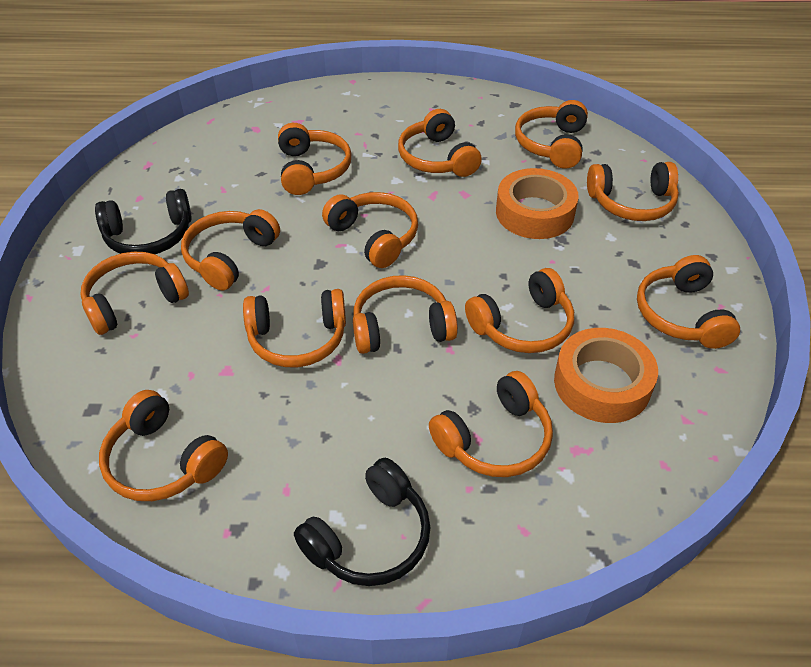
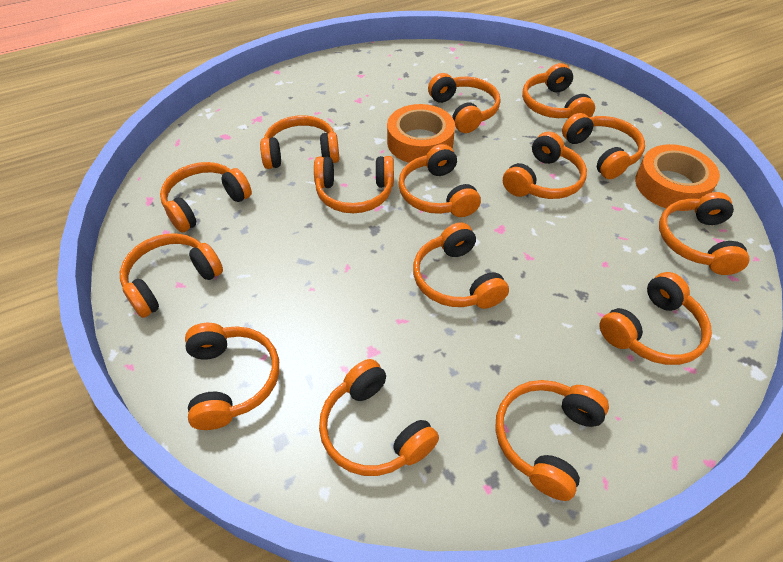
black headphones: [95,189,192,254] [294,458,431,586] = 2 -> none = 0
orange headphones: [80,252,189,335] [99,390,228,501] [181,209,280,290] [243,289,346,367] [278,123,351,195] [322,192,418,268] [353,275,458,354] [398,109,482,177] [429,371,553,477] [465,268,574,353] [515,100,588,169] [587,162,679,221] [637,255,740,349] = 13 -> [120,233,223,318] [160,162,252,232] [185,323,279,430] [260,115,339,169] [314,156,394,213] [319,359,439,476] [398,144,481,217] [413,222,509,309] [428,73,500,133] [495,380,609,501] [503,132,587,199] [522,63,595,119] [562,113,645,179] [599,272,712,365] [659,192,750,275] = 15

